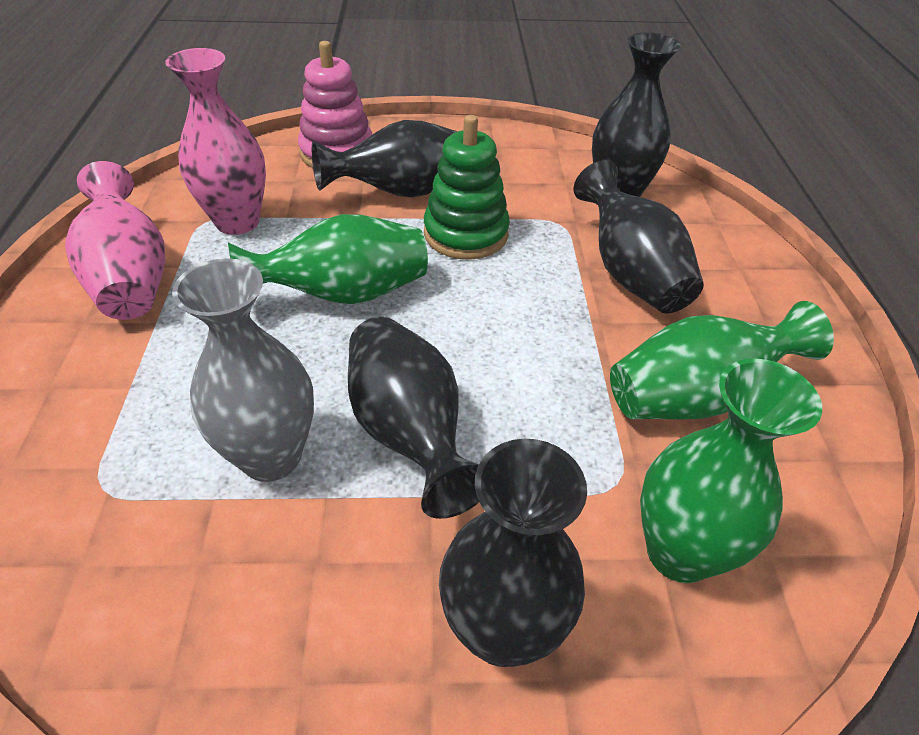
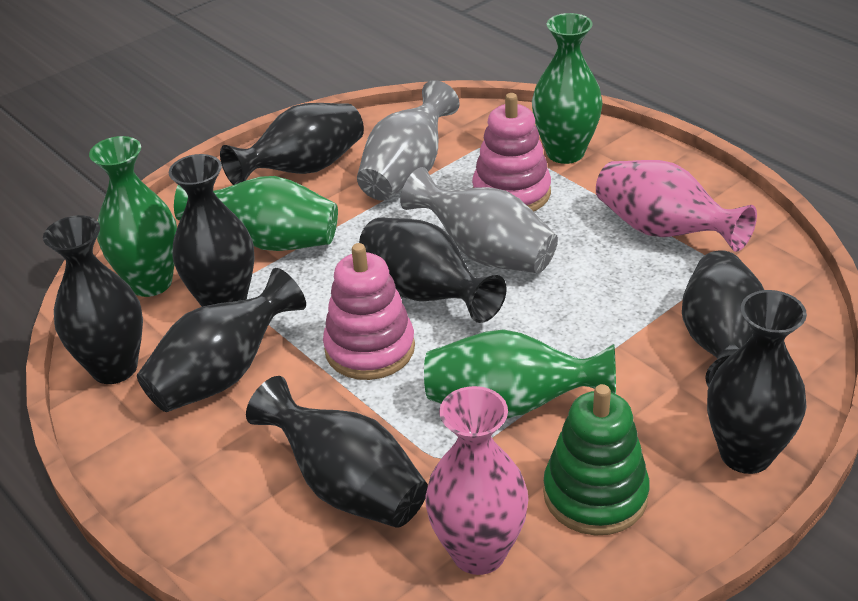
black vase: [312,120,458,198] [348,317,479,519] [439,439,587,667] [574,160,704,314] [592,32,681,197] = 5 -> [43,215,143,384] [137,268,306,412] [169,154,255,307] [220,103,364,185] [246,376,428,528] [359,217,507,323] [682,250,764,388] [707,290,807,474] = 8
green vase: [228,214,428,304] [610,301,834,420] [640,359,822,583] = 3 -> [89,136,177,297] [174,176,338,251] [424,329,616,419] [532,13,603,164] = 4
grey vase: [172,258,314,482] = 1 -> [357,80,460,201] [400,167,558,273] = 2
pink stacking toy: [298,41,373,168] = 1 -> [323,243,415,380] [472,93,551,212] = 2

